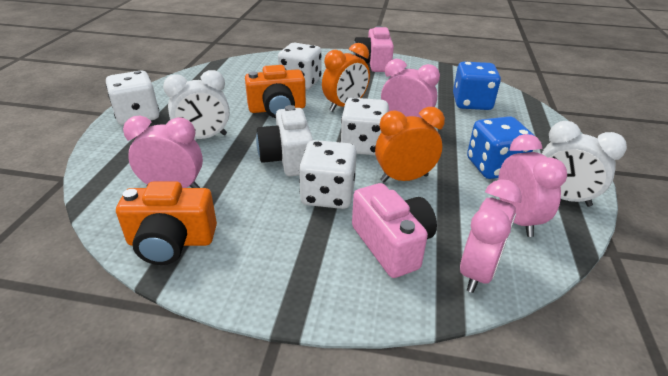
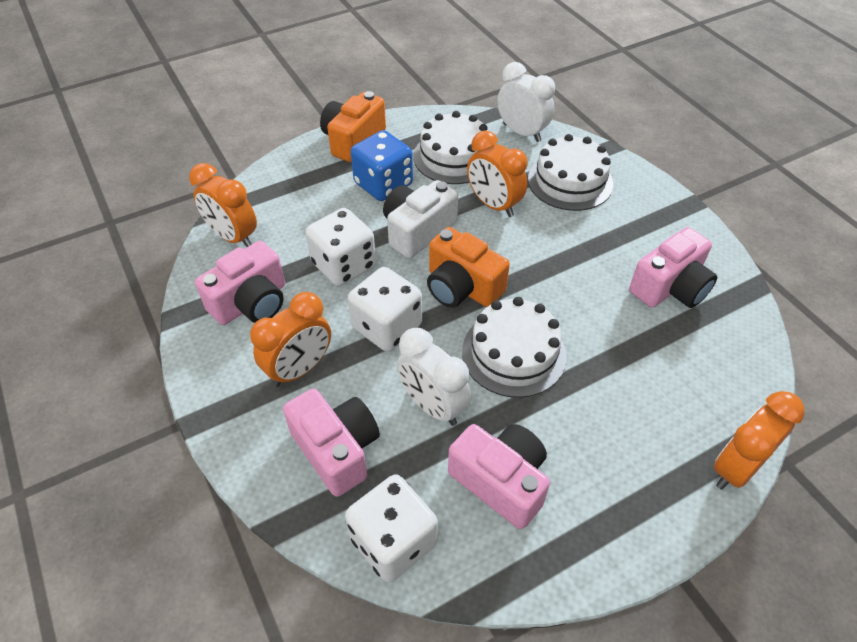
blue dice: [453,62,501,110] [467,116,534,179] = 2 -> [351,130,413,201] = 1
orange clock: [322,43,370,112] [375,107,445,182] = 2 -> [189,163,257,247] [250,292,331,387] [467,131,528,217] [714,391,805,490] = 4
pink camera: [352,183,437,278] [353,26,394,72] = 2 -> [195,241,285,325] [283,389,380,497] [448,424,550,529] [629,227,717,308] = 4
pink clock: [123,116,203,188] [381,59,440,118] [460,179,522,293] [498,134,567,237] = 4 -> none = 0
white cake: none = 0 -> [413,111,488,184] [462,297,567,398] [528,134,613,211] = 3
white dice: [106,70,159,125] [278,43,322,90] [299,140,357,209] [340,98,389,155] = 4 -> [305,208,376,286] [345,474,438,582] [348,267,422,352] = 3

